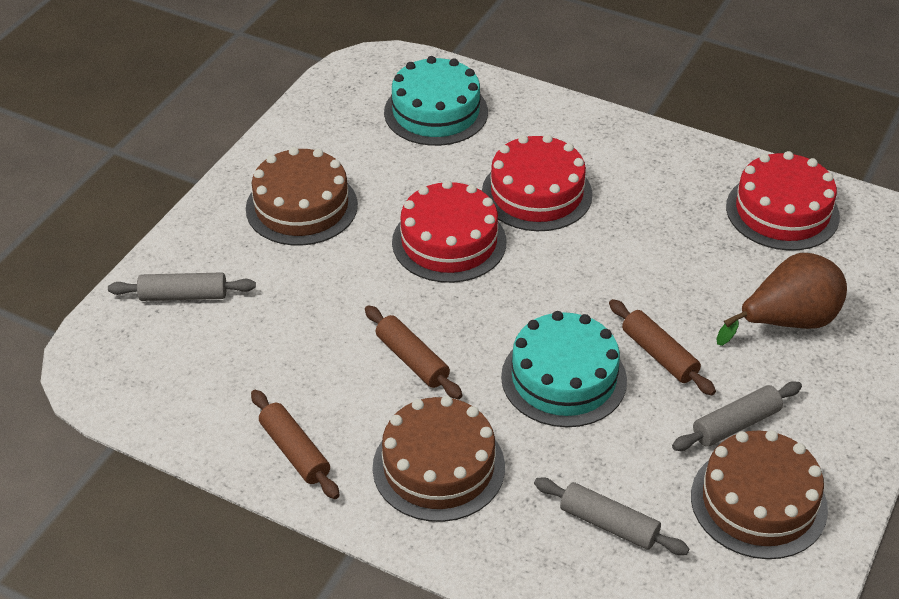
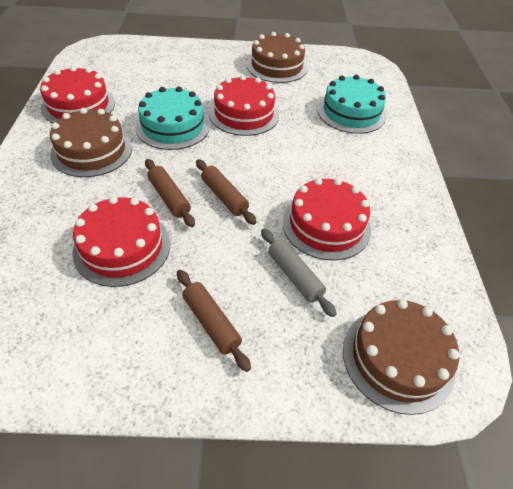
brown pear: [716,253,847,346] = 1 -> none = 0
grey rolling pin: [108,272,256,301] [534,478,689,555] [672,381,802,451] = 3 -> [261,229,337,317] = 1
red cake: [392,180,506,283] [482,134,593,231] [726,151,840,251] = 3 -> [40,66,115,123] [72,196,170,287] [209,75,279,136] [283,178,371,261] = 4

